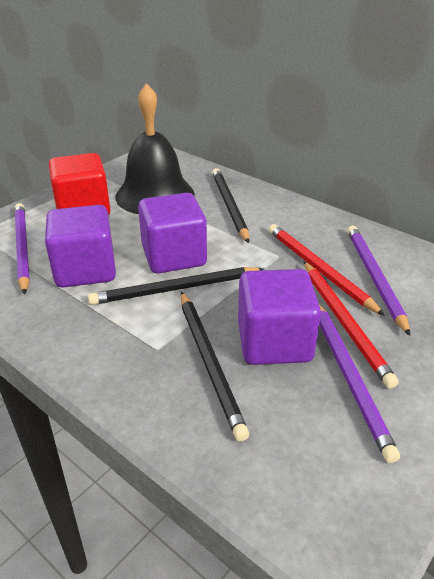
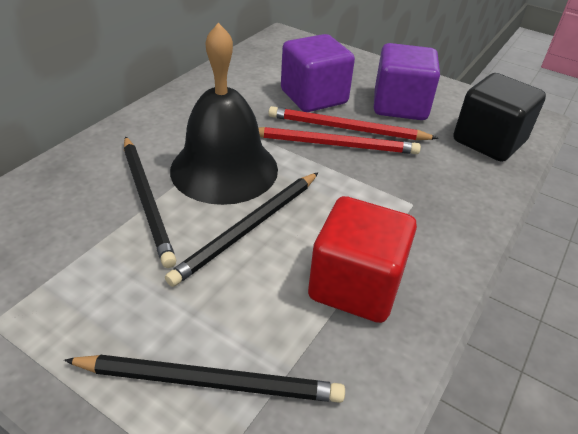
black cube: none = 0 -> [453,73,546,162] = 1
purple cube: [45,205,116,288] [138,193,207,273] [238,269,321,365] = 3 -> [281,34,355,112] [374,43,440,120] = 2
purple pencil: [15,203,30,295] [319,304,400,463] [347,225,410,336] = 3 -> none = 0

